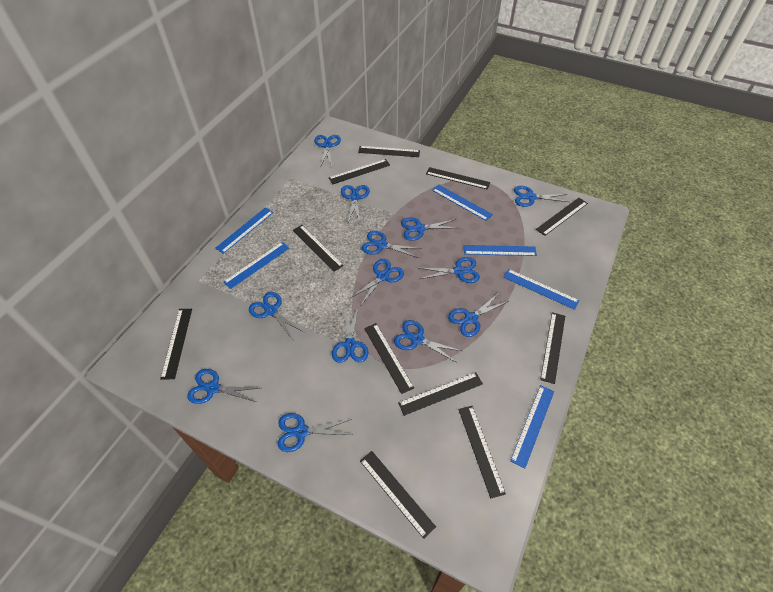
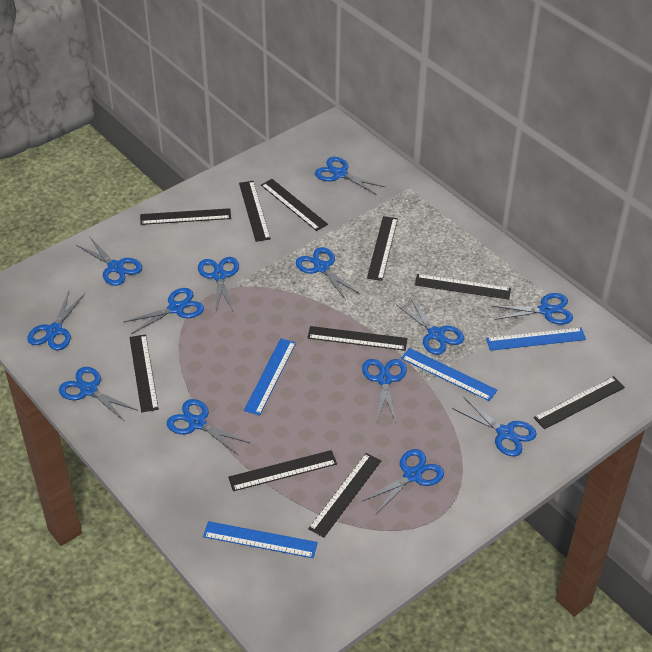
black ruler: [160,309,192,379] [293,225,344,272] [329,159,390,184] [358,146,420,157] [360,451,436,539] [364,323,414,394] [398,372,483,416] [426,167,490,190] [458,406,506,498] [536,198,588,236] [540,312,565,384] = 11 -> [129,334,159,412] [140,208,231,225] [228,450,337,491] [239,181,271,242] [261,179,328,231] [307,326,407,351] [308,453,381,537] [367,216,398,281] [415,274,511,300] [534,376,625,429] = 10
blue ruler: [215,207,274,254] [223,242,289,289] [432,185,493,221] [464,245,537,256] [503,269,580,310] [510,385,554,468] = 6 -> [203,521,318,558] [244,338,296,415] [401,348,497,401] [486,328,586,351] = 4

